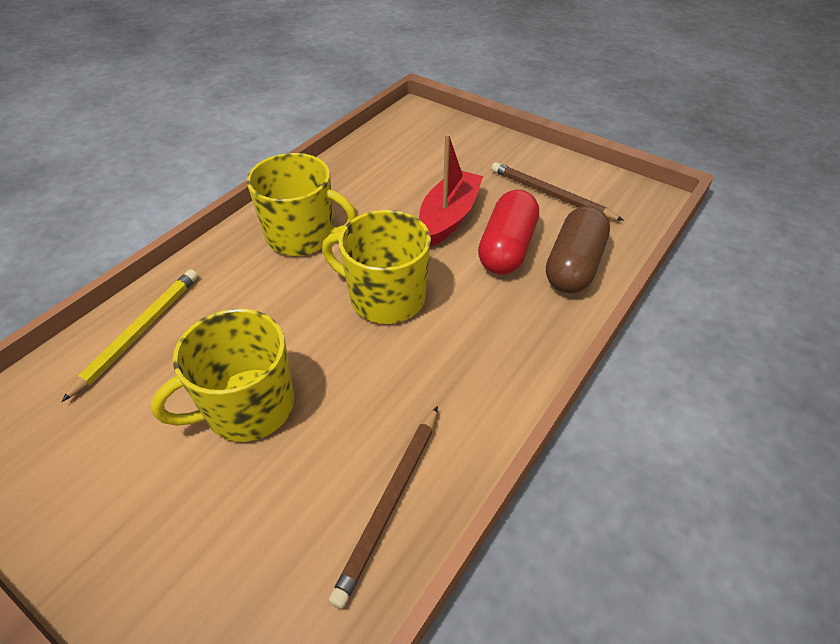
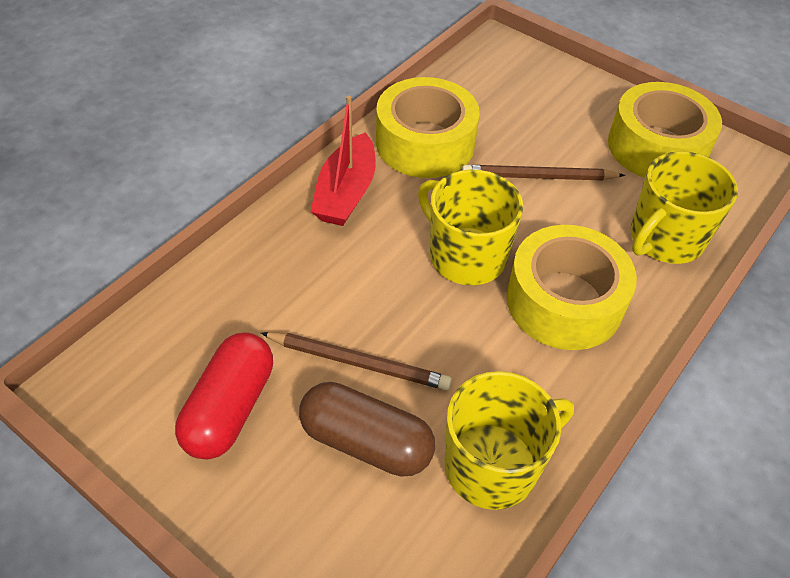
yellow pencil: [61,269,198,402] = 1 -> none = 0
yellow tape: none = 0 -> [376,77,480,178] [506,225,637,350] [608,82,722,178] = 3

